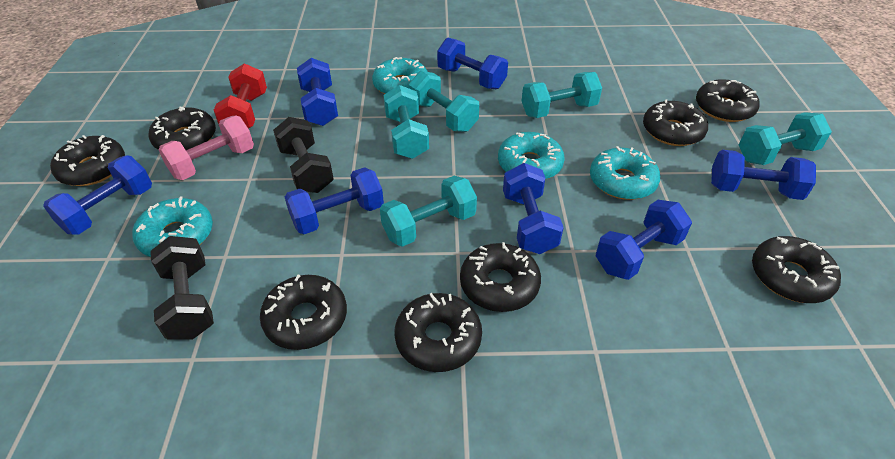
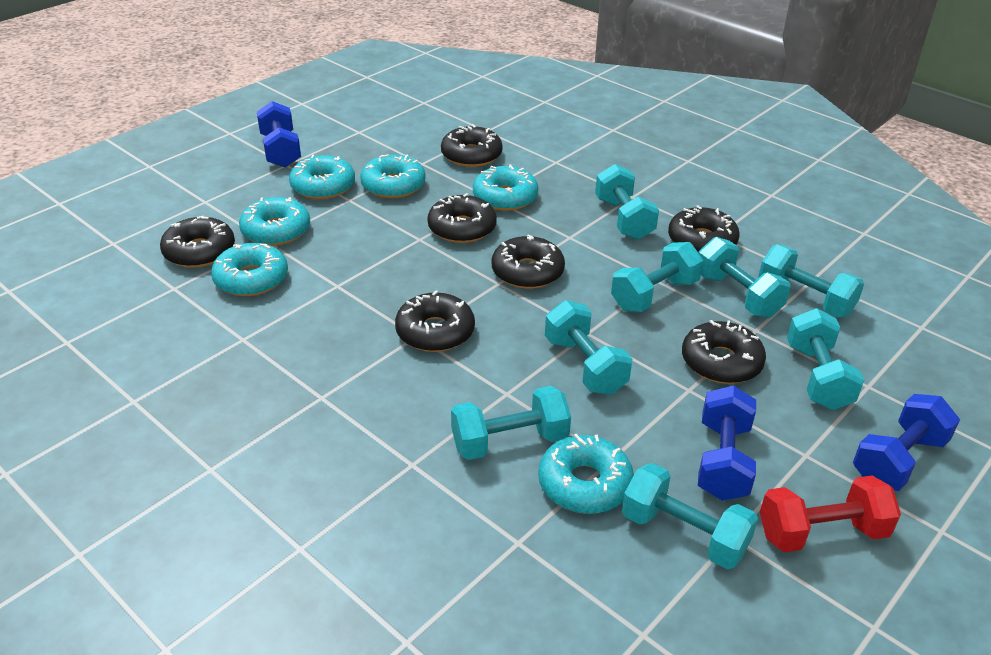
black donut: [50,135,125,186] [148,106,216,150] [260,275,347,350] [394,293,482,372] [460,242,541,312] [643,99,708,146] [696,79,760,122] [752,236,841,303] = 8 -> [160,216,235,268] [395,290,475,352] [427,193,497,243] [441,124,503,167] [492,234,565,289] [668,205,740,253] [682,320,766,384] = 7
black dumbbell: [150,236,214,339] [273,117,334,193] = 2 -> none = 0
blue dumbbell: [43,155,152,235] [285,167,384,234] [297,58,338,126] [437,37,508,89] [503,163,564,254] [596,200,692,280] [711,150,816,200] = 7 -> [257,101,301,168] [698,385,756,501] [853,394,960,491] = 3
pink dumbbell: [158,116,254,180] = 1 -> none = 0
turquoise donut: [132,196,213,257] [372,57,428,94] [498,132,565,180] [590,146,660,200] = 4 -> [211,243,288,296] [239,197,310,246] [289,155,355,200] [360,154,426,198] [473,164,538,211] [538,434,634,514] = 6
turquoise dumbbell: [380,176,477,247] [384,85,429,159] [409,71,479,132] [522,72,602,118] [739,113,832,165] = 5 -> [451,386,571,460] [545,300,632,395] [595,164,659,240] [611,242,703,312] [622,463,758,569] [699,237,790,318] [758,244,864,317] [787,308,864,410] = 8

